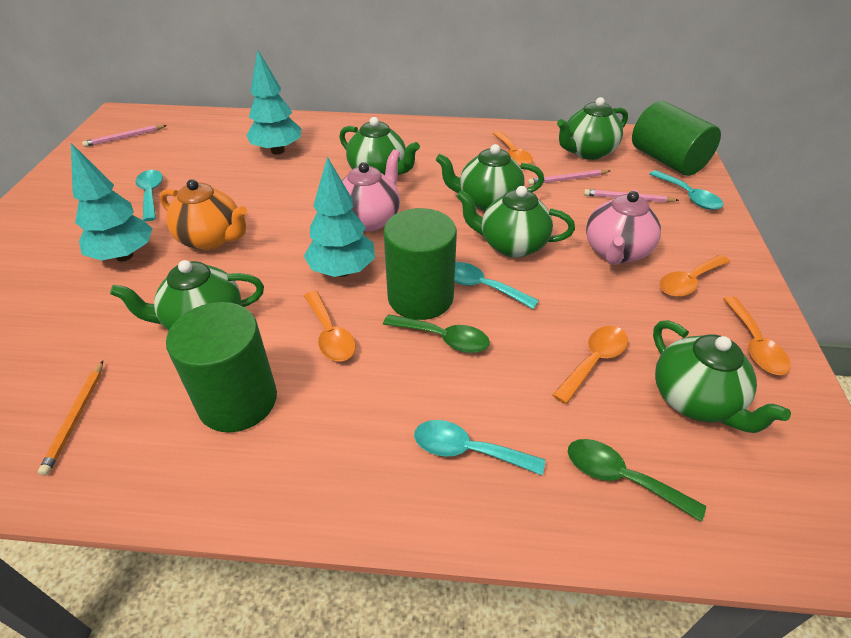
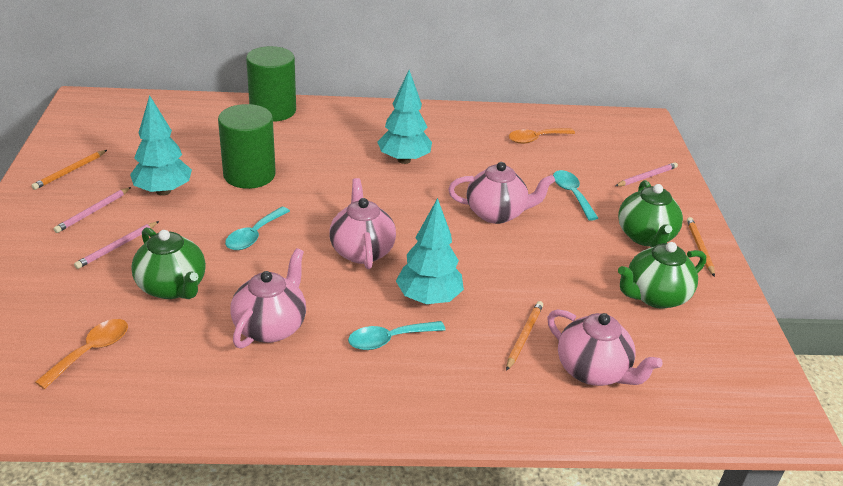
green cylinder: [166,302,277,432] [384,208,457,320] [632,101,721,176] = 3 -> [218,104,276,189] [246,46,296,122] = 2
green spoon: [383,314,490,353] [568,439,706,522] = 2 -> none = 0
green teapot: [110,260,264,331] [339,117,420,175] [436,144,544,211] [456,186,575,258] [557,97,628,160] [653,320,791,433] = 6 -> [131,227,206,299] [618,180,683,247] [618,242,706,309] = 3
orange pencil: [38,361,103,476] = 1 -> [31,150,107,190] [506,301,543,371] [687,217,715,277] = 3
orange spoon: [304,291,356,362] [493,131,533,167] [553,326,628,404] [659,255,730,297] [723,296,791,375] = 5 -> [35,319,128,389] [508,128,575,144] = 2
orange teapot: [160,179,247,250] = 1 -> none = 0
pink teapot: [342,149,400,232] [586,190,661,265] = 2 -> [230,248,306,349] [329,178,396,269] [448,162,555,224] [547,309,663,386] = 4
turquoise spoon: [135,170,163,221] [414,420,545,475] [454,262,539,309] [649,170,723,210] = 4 -> [225,207,290,250] [348,321,446,350] [553,170,598,221] = 3

